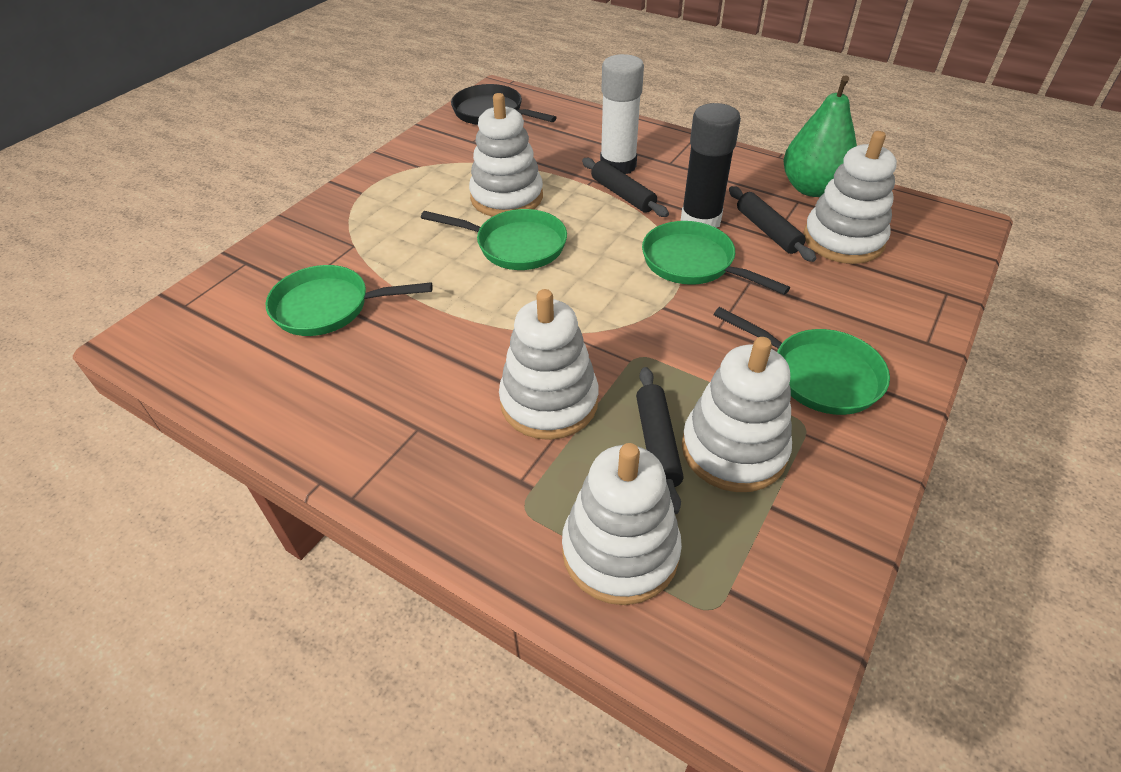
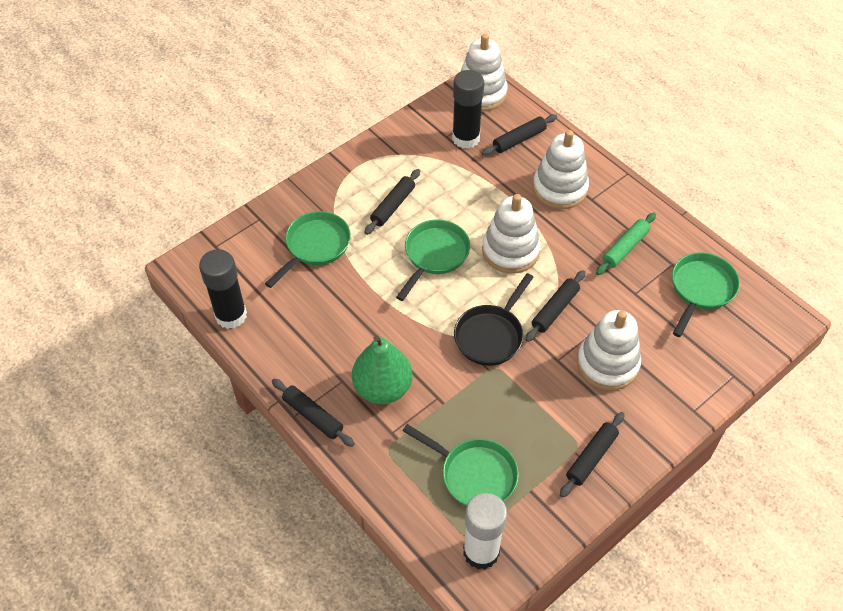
black glue stick: [681,103,741,228] = 1 -> [199,249,247,329] [452,70,484,149] = 2
black rolling pin: [582,158,669,217] [636,367,684,514] [729,186,816,262] = 3 -> [272,379,355,447] [364,169,420,235] [482,114,557,156] [525,270,585,342] [560,412,625,498] = 5
green rolling pin: none = 0 -> [596,213,656,275] = 1
white stacking toy: [469,93,543,217] [499,289,599,440] [562,443,682,605] [682,337,792,492] [804,131,897,264] = 5 -> [460,33,508,111] [482,194,541,274] [533,130,589,209] [577,310,641,390] = 4

